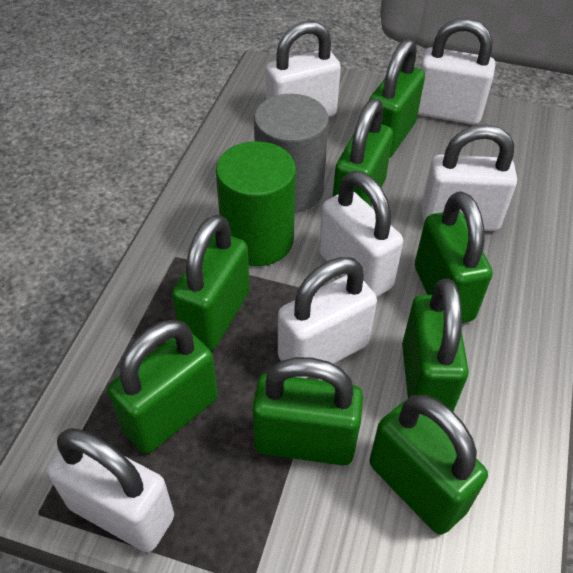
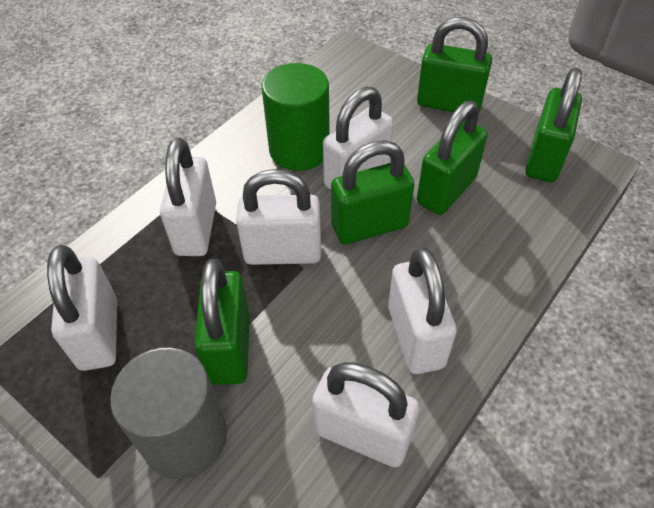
green padlock: [108,320,218,454] [172,214,250,351] [252,357,363,466] [333,98,393,207] [369,39,425,158] [369,395,488,535] [402,279,469,411] [415,191,493,323] = 8 -> [194,259,250,385] [331,140,415,244] [417,17,492,112] [417,101,488,215] [525,67,582,182] = 5

